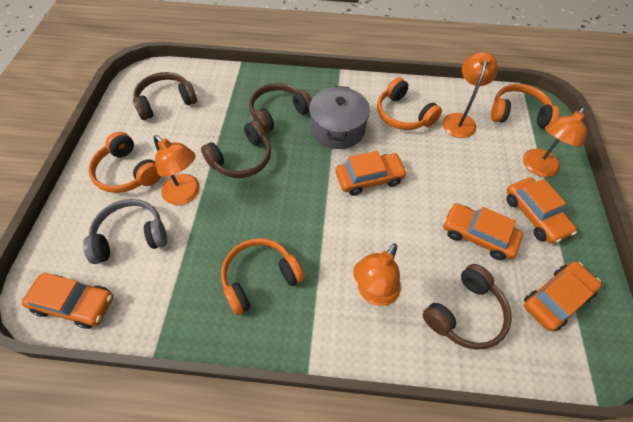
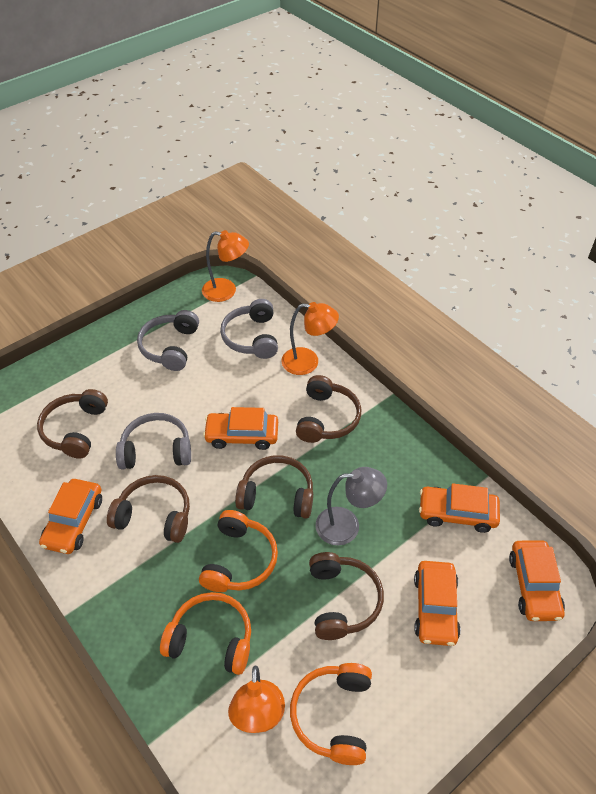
brown headphones: [133,72,197,120] [201,120,271,178] [249,83,312,133] [423,264,512,350] = 4 -> [37,389,108,459] [107,475,190,543] [235,455,313,519] [296,375,361,443] [309,552,384,640] = 5
grey headphones: [83,199,167,264] = 1 -> [116,413,191,470] [137,310,199,371] [220,299,278,359] = 3
grey lamp: none = 0 -> [315,467,387,545] = 1
grey pot: [309,86,370,149] = 1 -> none = 0
orange headphones: [89,132,161,193] [221,238,304,315] [377,77,442,130] [491,84,559,128] = 4 -> [160,592,251,675] [199,510,278,592] [290,663,372,765] = 3
orange lamp: [153,135,200,205] [353,243,401,306] [442,52,498,138] [523,107,587,177] = 4 -> [202,230,249,302] [228,665,285,733] [282,302,339,375] = 3

